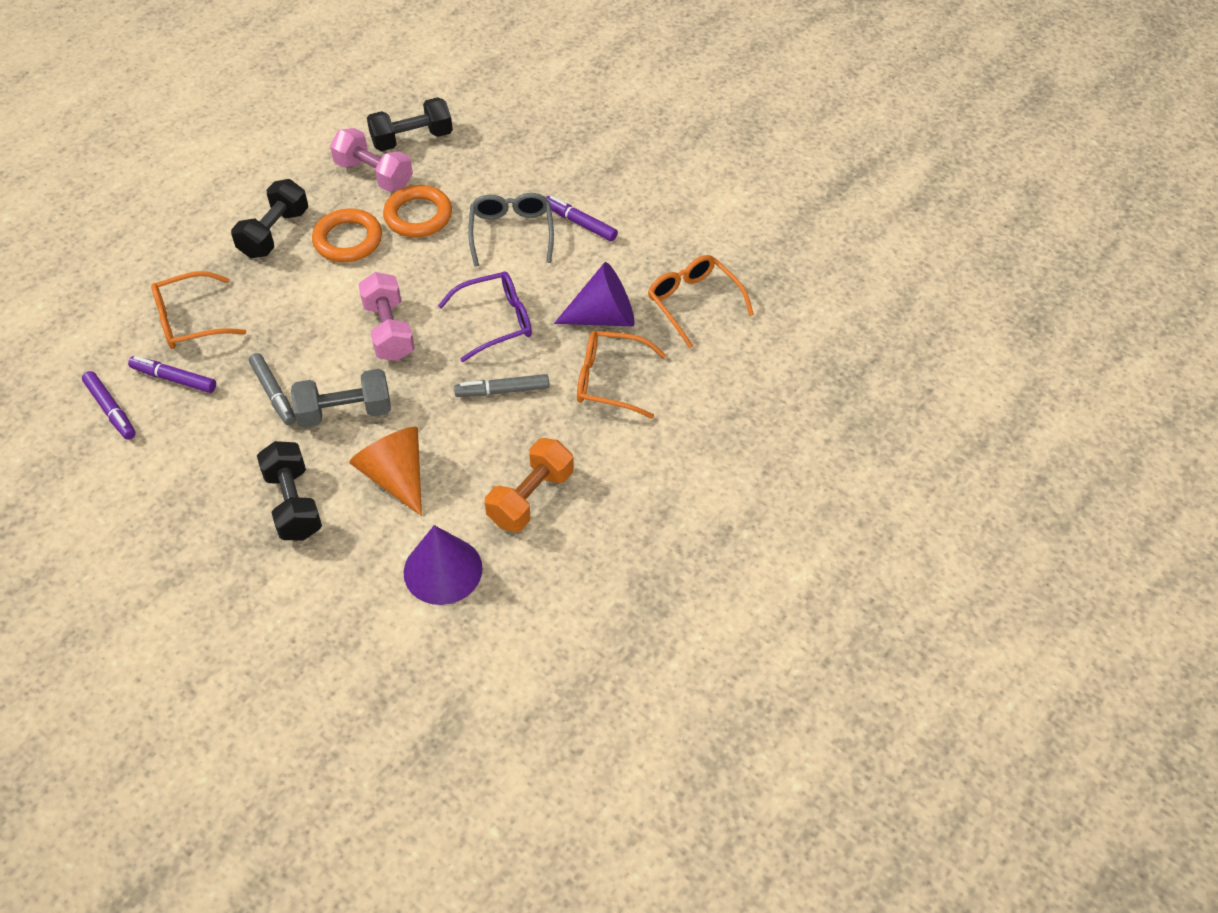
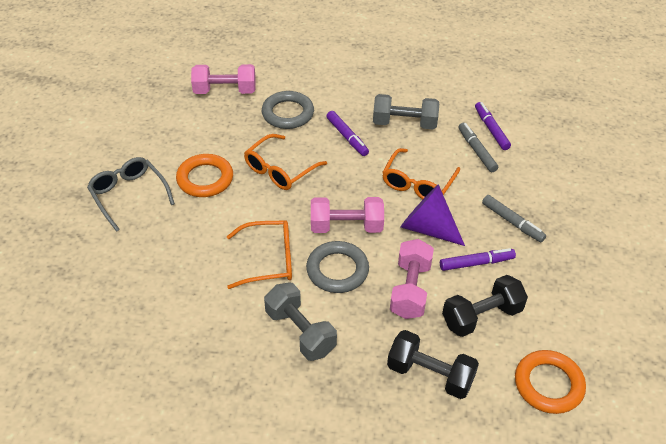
black dumbbell: [231,179,308,258] [257,441,322,540] [367,97,453,151] = 3 -> [387,330,479,399] [442,275,528,337] = 2
grey dumbbell: [291,369,391,428] = 1 -> [264,283,337,361] [373,94,439,130] = 2
grey ring: none = 0 -> [262,91,314,129] [306,241,369,293] = 2
orange cone: [349,427,422,516] = 1 -> none = 0
orange dumbbell: [485,438,573,532] = 1 -> none = 0
pink dumbbell: [330,128,413,192] [358,272,415,361] = 2 -> [191,64,256,94] [311,197,384,233] [390,239,434,319] = 3
purple cone: [404,525,483,605] [554,262,635,326] = 2 -> [401,184,465,246] = 1
purple glasses: [438,272,532,362] = 1 -> none = 0

